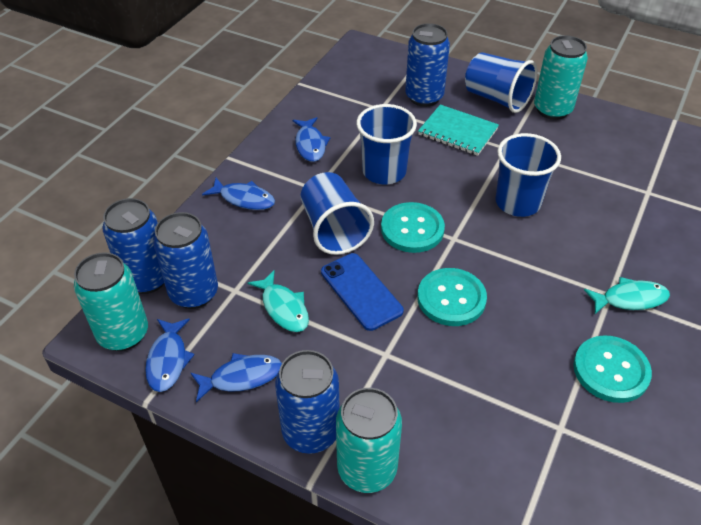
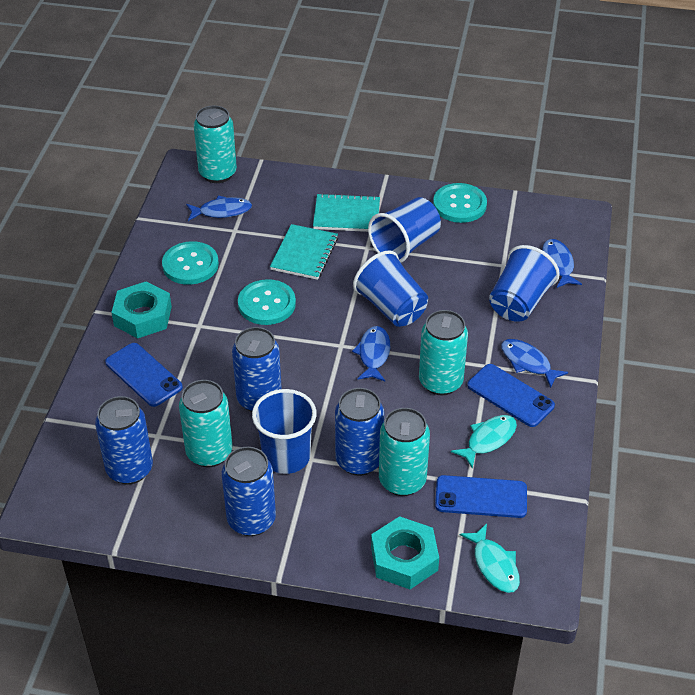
blue phone: [321,253,404,331] = 1 -> [105,343,183,407] [435,475,527,518] [467,364,555,427] = 3
turquoise can: [74,252,148,351] [336,388,402,493] [534,35,588,120] = 3 -> [179,380,232,467] [194,105,237,183] [379,408,430,496] [419,310,468,396] = 4
turquoise notebook: [418,104,499,156] = 1 -> [270,224,338,280] [313,193,380,232] = 2
turquoise nut: none = 0 -> [111,281,172,339] [371,516,439,589] = 2

